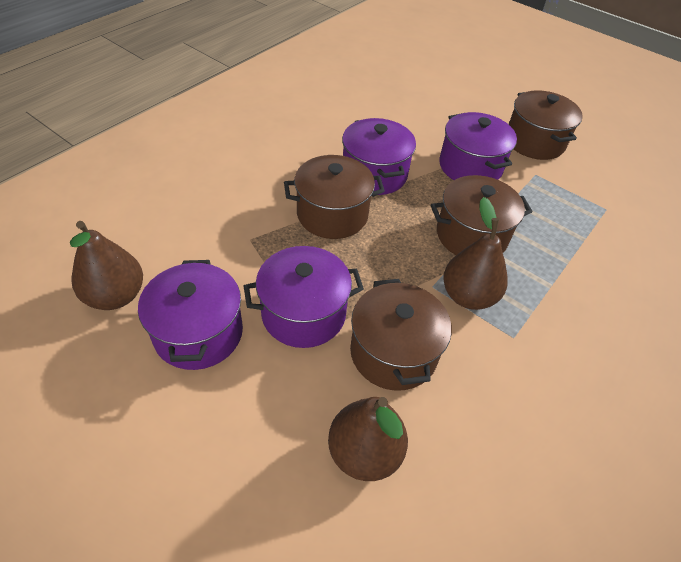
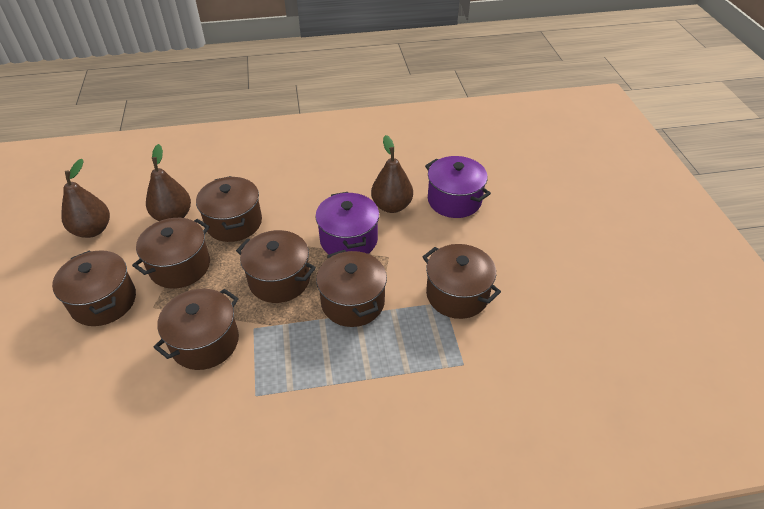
brown pot: [284,155,385,239] [350,279,452,391] [431,175,532,255] [509,90,583,160] = 4 -> [52,250,136,326] [132,218,210,289] [153,289,239,370] [196,176,262,242] [236,230,316,303] [316,250,387,327] [423,244,501,319] = 7
purple pot: [138,260,243,370] [244,246,364,348] [342,118,416,195] [439,112,517,180] = 4 -> [315,192,379,254] [425,156,491,218] = 2

